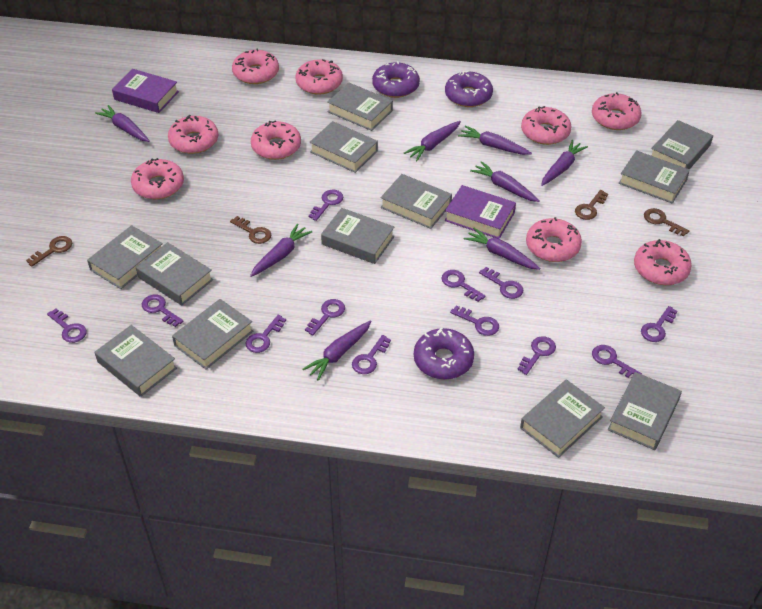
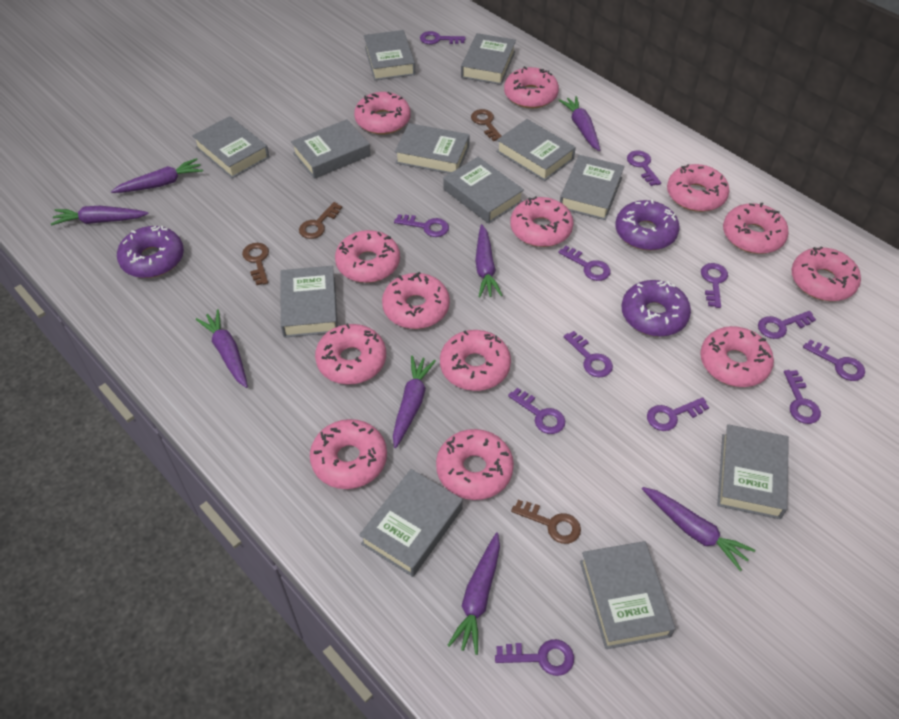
pink donut: [131,158,184,199] [168,115,218,154] [232,48,279,84] [251,120,301,160] [295,59,343,95] [521,106,571,145] [526,217,582,262] [592,92,642,130] [634,239,692,285] = 9 -> [310,419,387,489] [315,323,386,384] [335,230,400,283] [354,92,411,134] [382,272,450,329] [436,429,514,500] [440,330,511,391] [504,66,559,108] [510,196,574,247] [667,164,729,212] [700,326,774,387] [723,203,789,254] [791,246,861,301] = 13
purple book: [112,69,179,113] [445,185,516,239] = 2 -> none = 0

